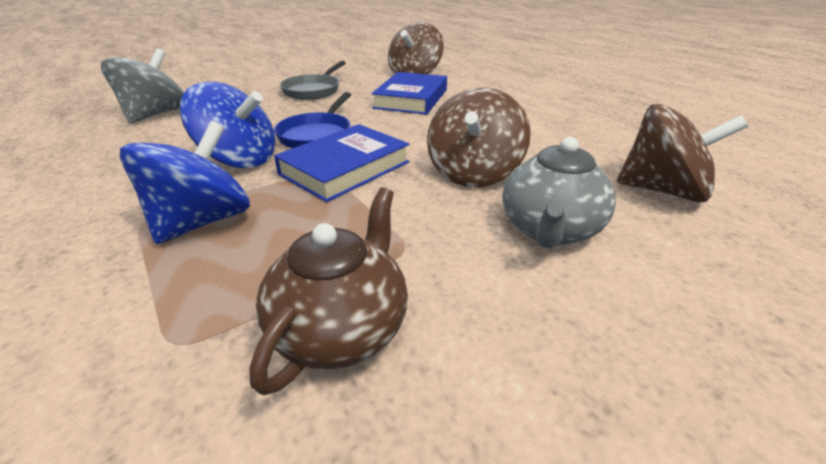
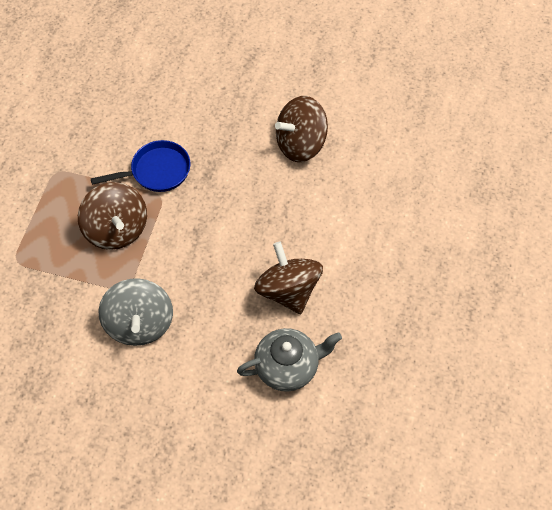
blue book: [274,124,410,202] [371,72,447,115] = 2 -> none = 0
blue spinning top: [120,121,250,244] [180,82,275,168] = 2 -> none = 0
brown teapot: [249,187,408,396] = 1 -> none = 0
grey pan: [280,61,346,100] = 1 -> none = 0

